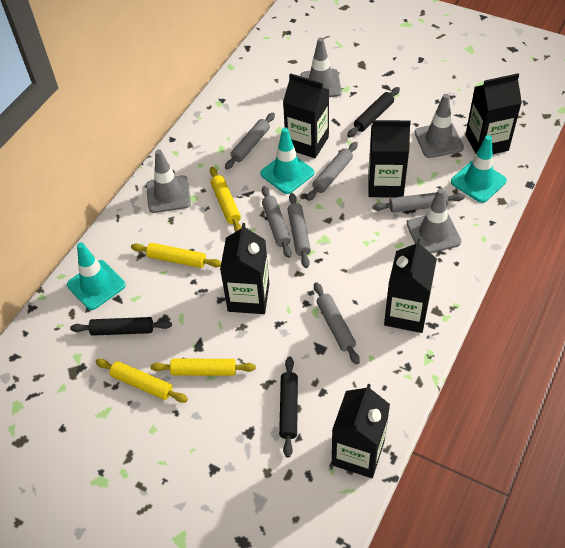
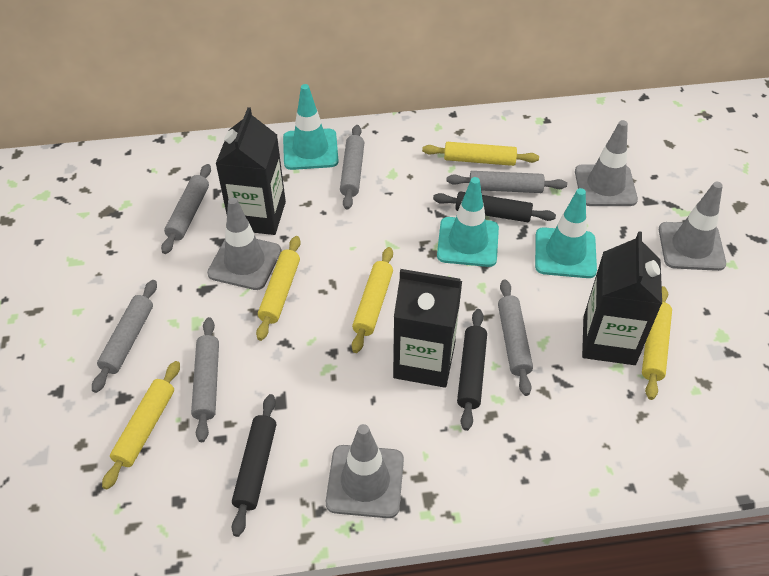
black carton: [220,223,269,314] [283,73,329,158] [332,384,390,478] [368,120,411,198] [384,239,437,333] [465,73,522,154] = 6 -> [215,107,286,235] [393,269,462,388] [582,231,662,365] = 3
yellow rolling pin: [96,359,188,403] [131,243,221,268] [150,359,256,376] [210,167,242,232] = 4 -> [102,361,180,490] [256,236,301,341] [352,247,393,353] [422,142,539,166] [642,286,672,400] = 5

